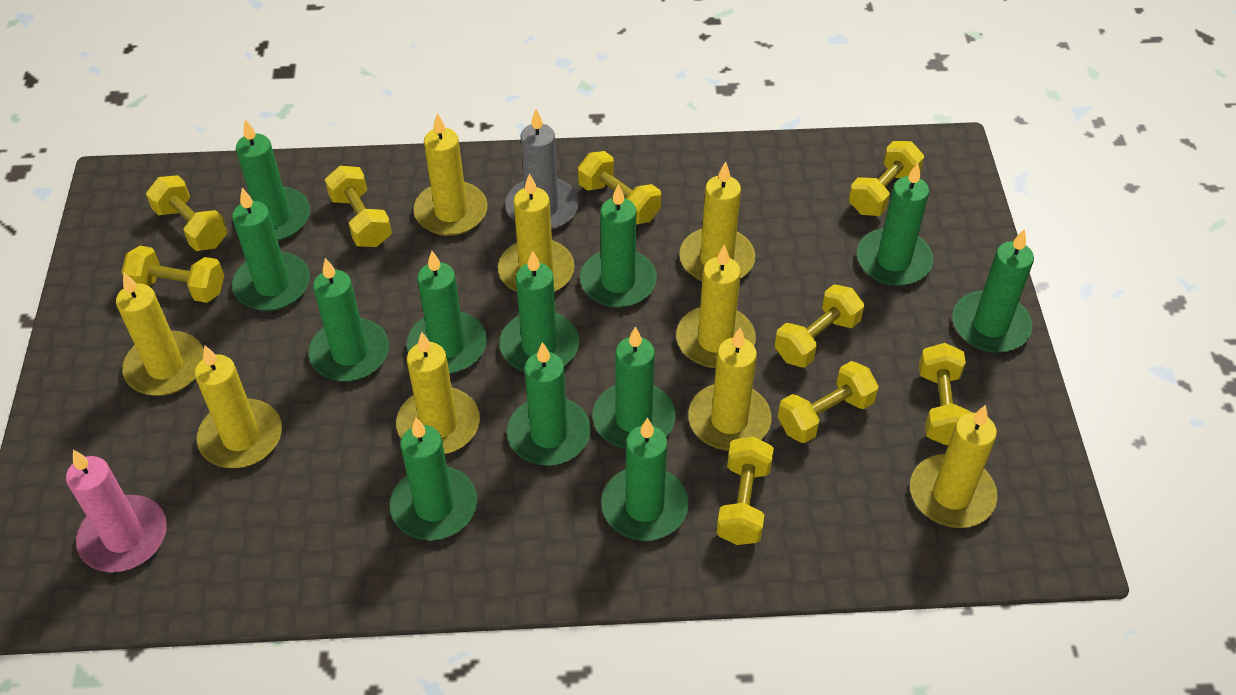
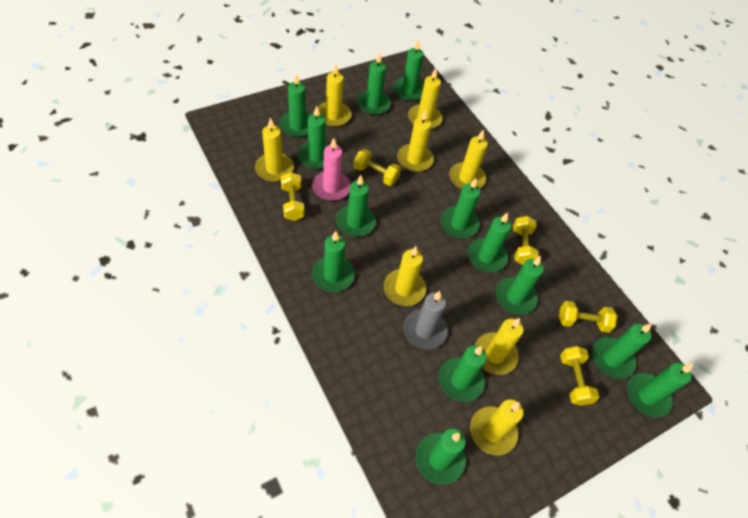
green candle: [232,188,310,311] [236,119,310,241] [308,258,389,381] [390,418,477,540] [407,251,487,374] [500,250,579,372] [507,342,591,465] [580,184,657,308] [593,326,676,449] [601,418,689,541] [857,163,933,286] [953,229,1034,353] = 12 -> [279,74,311,137] [298,106,329,169] [312,231,355,292] [336,175,376,237] [357,52,391,115] [393,39,424,101] [415,428,466,485] [439,345,487,402] [441,178,481,238] [468,212,511,272] [496,256,544,314] [592,323,652,379] [627,363,693,417] = 13
yellow candle: [116,272,204,396] [195,345,282,468] [396,332,480,454] [414,113,488,236] [498,173,575,292] [676,244,756,368] [679,161,755,281] [688,328,772,450] [910,405,998,528] = 9 -> [255,118,294,182] [318,64,352,127] [384,246,426,306] [397,110,434,172] [408,68,443,129] [449,129,488,189] [470,399,524,455] [475,318,524,375] = 8
yellow dumbbell: [121,246,224,303] [146,175,228,251] [325,166,392,247] [578,151,661,224] [716,437,774,545] [775,284,864,368] [778,361,879,443] [849,141,924,216] [919,343,972,445] = 9 -> [281,172,305,221] [354,149,401,186] [513,216,539,265] [559,301,617,333] [560,346,599,406] = 5

